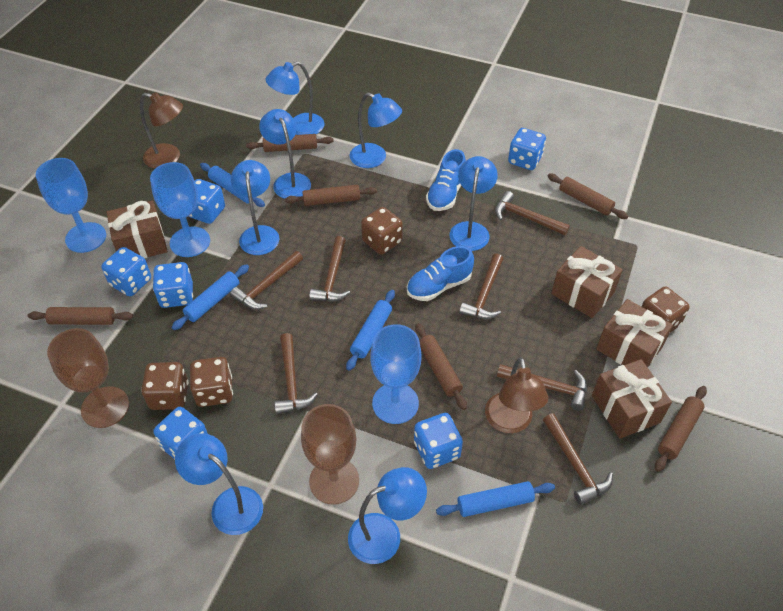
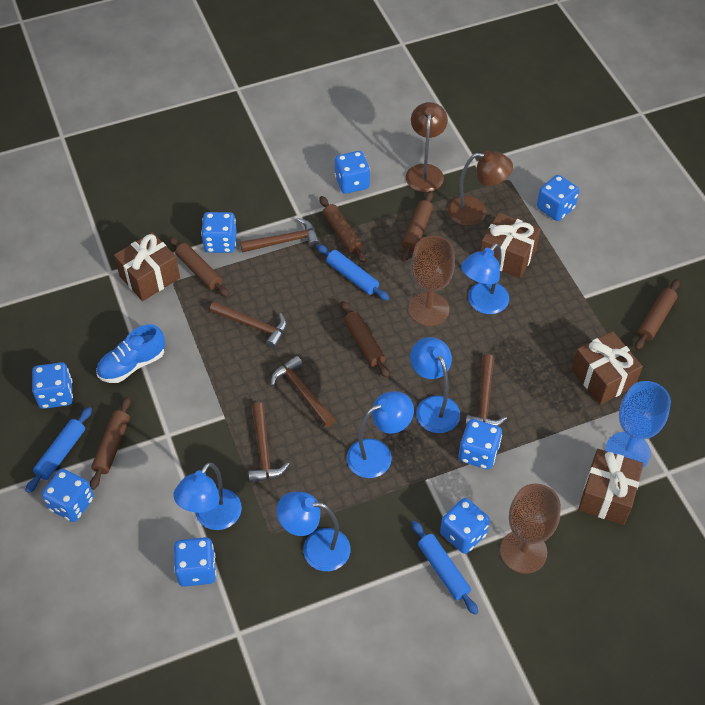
blue dice: [101,247,151,296] [153,262,193,308] [153,407,208,459] [189,179,225,224] [414,413,463,469] [508,128,546,170] = 6 -> [32,362,73,409] [42,469,94,522] [174,537,216,587] [201,212,237,253] [335,151,370,194] [440,498,490,554] [459,419,502,469] [537,175,579,221] = 8
blue goblet: [36,158,106,253] [150,162,210,257] [370,324,421,424] = 3 -> [605,381,671,468] = 1
blue lamp: [175,433,263,535] [231,160,279,255] [259,109,311,199] [266,61,324,135] [348,467,427,564] [350,92,402,168] [450,156,498,251] = 7 -> [173,462,242,530] [276,492,350,571] [347,391,414,478] [410,337,460,433] [461,243,509,314] = 5
blue rolling pin: [171,264,249,330] [200,163,265,207] [346,290,395,371] [436,481,555,517] = 4 -> [25,407,92,493] [317,244,389,301] [412,521,478,615] = 3
blue shoe: [407,246,474,301] [426,149,466,211] = 2 -> [96,324,165,383] = 1
brown dice: [141,362,188,410] [190,357,233,407] [361,207,403,255] [641,286,690,333] = 4 -> none = 0
brown hammer: [230,251,303,309] [274,333,318,414] [309,236,350,301] [459,253,503,319] [495,191,570,235] [497,364,587,411] [543,413,613,505] = 7 -> [210,301,287,349] [240,218,320,253] [248,402,290,483] [271,356,335,427] [465,354,507,427] = 5

